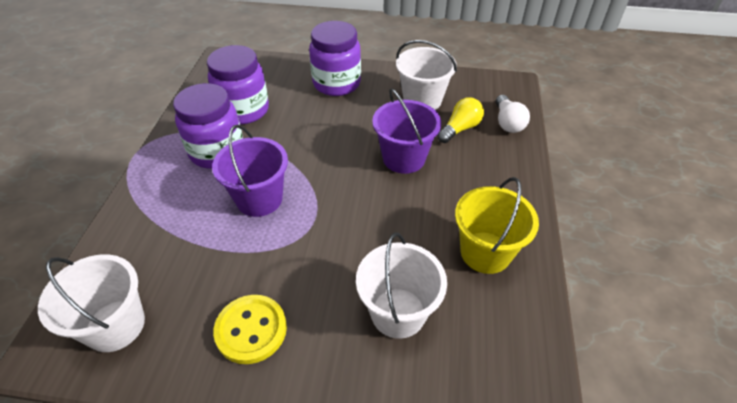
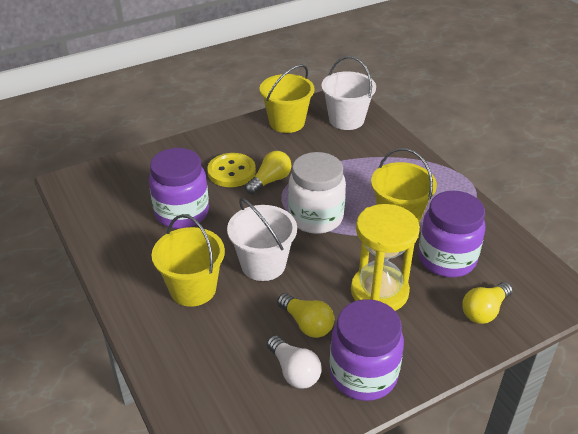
purple bucket: [212,125,288,217] [372,88,441,174] = 2 -> none = 0
white bucket: [38,254,145,352] [356,232,447,339] [396,40,457,110] = 3 -> [227,198,297,281] [321,56,376,130] = 2
white jar: none = 0 -> [288,152,346,234] = 1
yellow bucket: [455,177,539,274] = 1 -> [151,214,225,307] [259,64,314,133] [371,148,437,223] = 3
yellow hourglass: none = 0 -> [351,204,420,311] = 1
yellow light bulb: [437,97,484,143] = 1 -> [245,151,291,194] [277,293,334,338] [462,282,513,324] = 3

